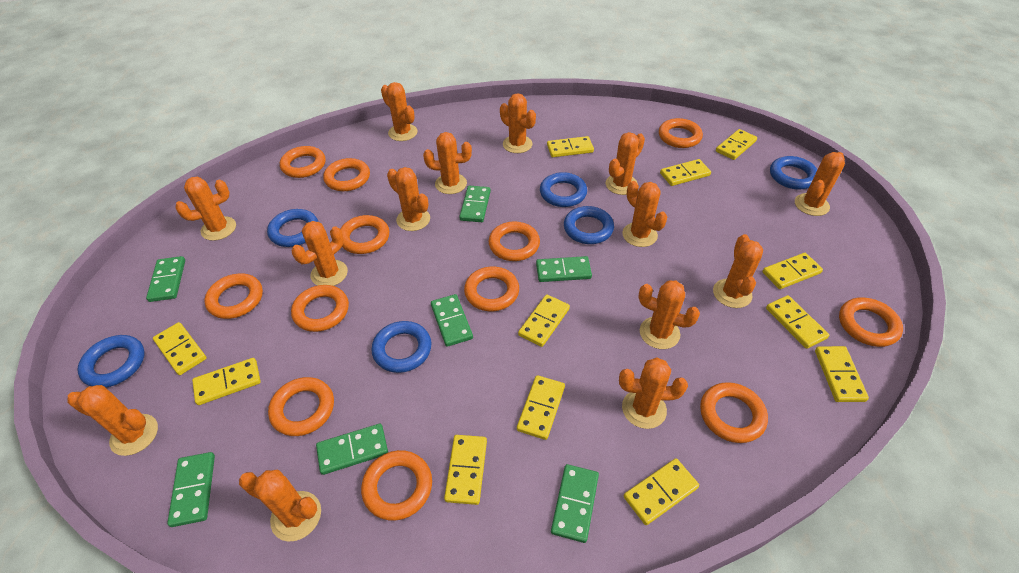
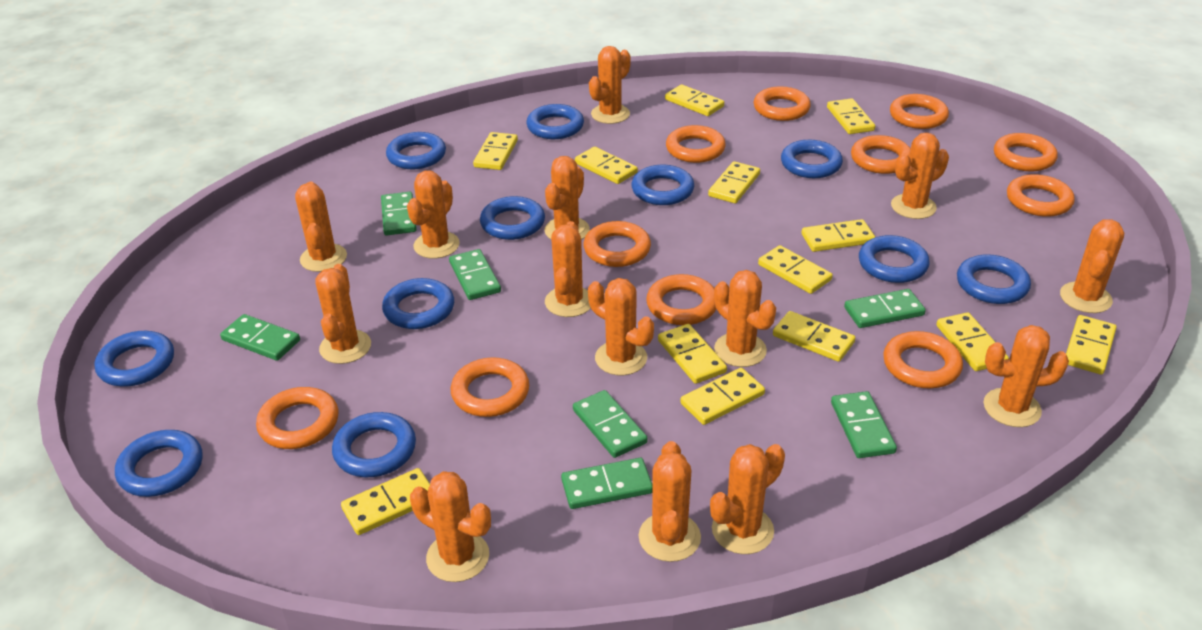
blue ring: [77,335,145,387] [267,209,318,247] [372,321,431,373] [540,172,587,207] [564,206,614,244] [770,156,818,189] = 6 -> [94,331,174,387] [115,430,203,497] [332,412,416,477] [382,278,454,329] [386,132,446,169] [480,196,545,240] [526,104,584,139] [632,165,694,205] [781,140,843,178] [859,235,930,283] [957,254,1031,304] = 11
orange ring: [204,273,263,319] [268,377,334,436] [280,146,326,178] [291,285,349,332] [323,158,370,191] [340,215,389,254] [361,450,432,521] [464,267,519,311] [489,221,540,261] [659,118,703,148] [700,382,768,443] [839,297,903,347] = 12 -> [256,387,338,449] [451,357,529,417] [583,221,651,267] [646,274,716,325] [666,125,726,163] [754,86,811,121] [851,135,911,174] [883,331,963,388] [890,94,949,129] [994,133,1058,171] [1007,174,1075,217] = 11
yellow domino: [153,322,206,375] [192,358,261,405] [444,435,487,505] [517,375,565,440] [518,294,570,347] [547,136,594,157] [624,458,699,525] [660,159,711,186] [716,129,757,160] [763,253,823,289] [766,295,829,349] [815,346,869,402] = 12 -> [341,468,430,535] [473,132,518,170] [575,147,638,184] [658,324,727,384] [665,85,724,116] [681,368,765,425] [708,161,760,203] [758,245,833,294] [773,311,855,362] [801,219,875,252] [827,98,875,134] [936,312,1009,371] [1066,315,1116,375] = 13

